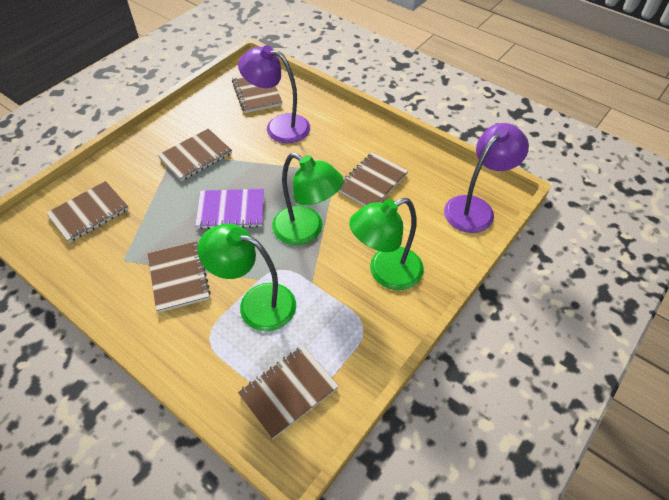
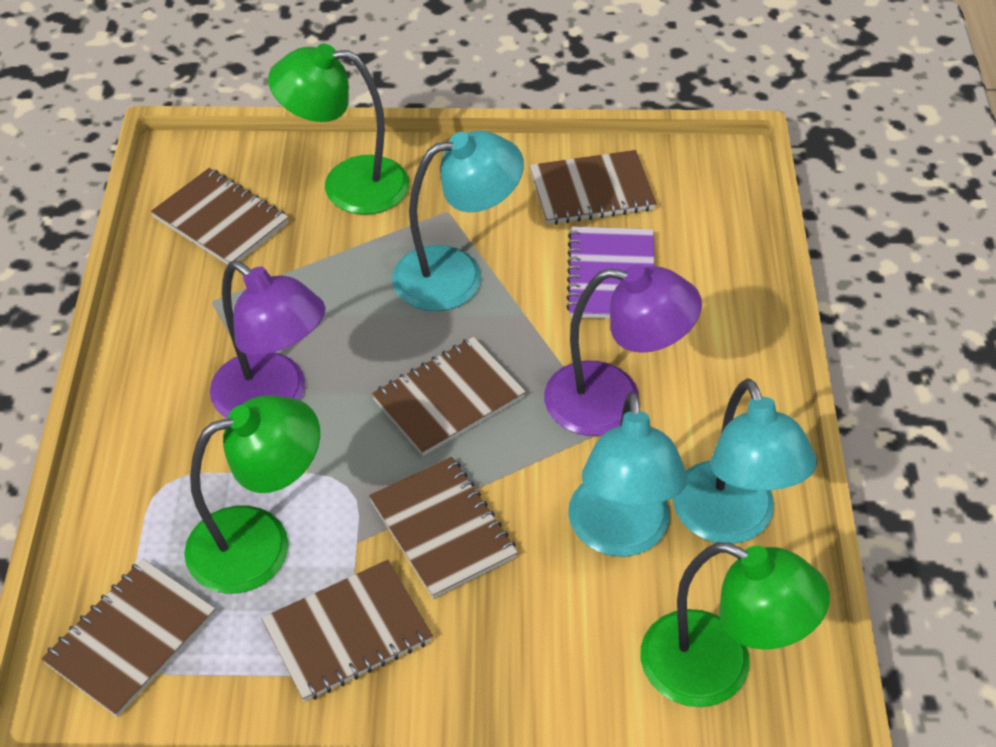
turquoise lamp: none = 0 -> [392,130,524,311] [568,391,688,557] [673,378,817,544] = 3

